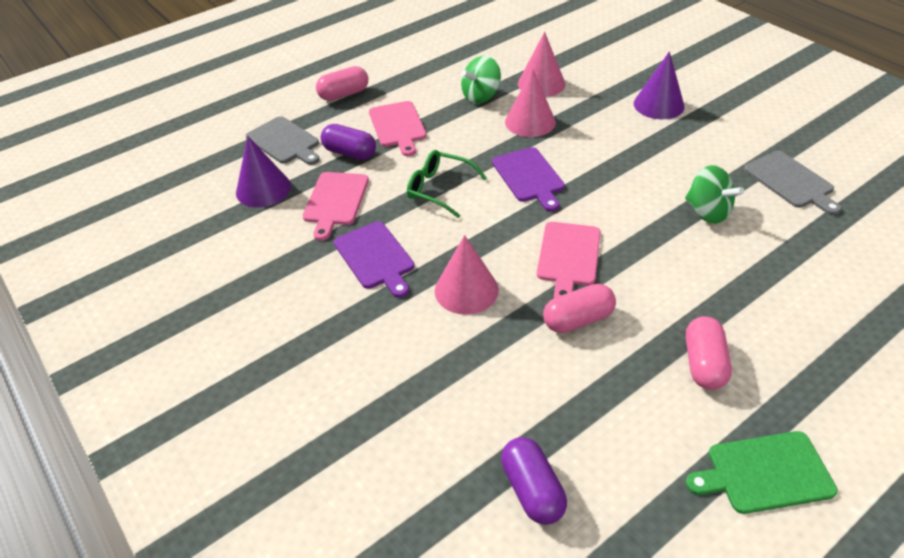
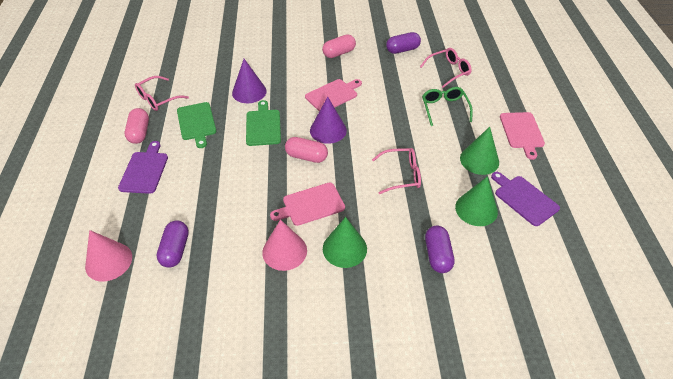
green cone: none = 0 -> [323,217,367,268] [455,176,498,226] [460,127,499,175] = 3
green cutting board: [686,431,838,514] = 1 -> [177,102,216,148] [246,100,281,146] = 2
green spinning top: [461,56,501,104] [685,165,744,224] = 2 -> none = 0
grey cutting board: [246,116,320,165] [744,151,842,215] = 2 -> none = 0
pink cone: [435,235,499,315] [505,69,556,137] [518,32,566,97] = 3 -> [85,230,132,281] [262,220,307,271] = 2
pink glasses: none = 0 -> [135,76,189,111] [372,148,421,194] [420,48,471,88] = 3
purple capsule: [321,124,376,160] [501,437,567,525] = 2 -> [157,220,189,268] [386,32,421,54] [425,226,455,273] = 3

